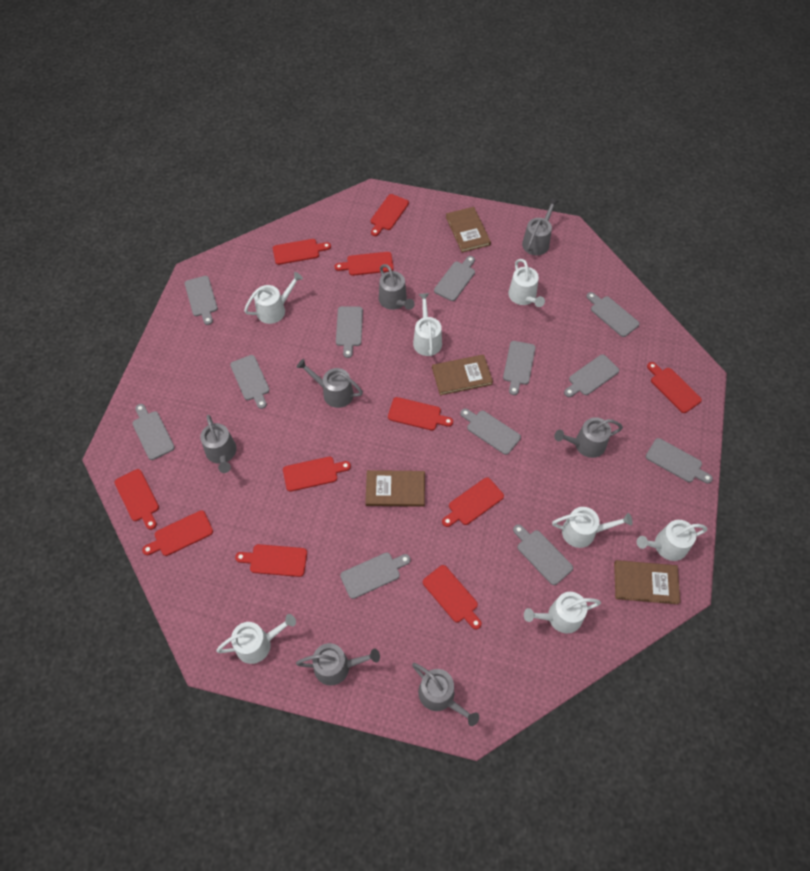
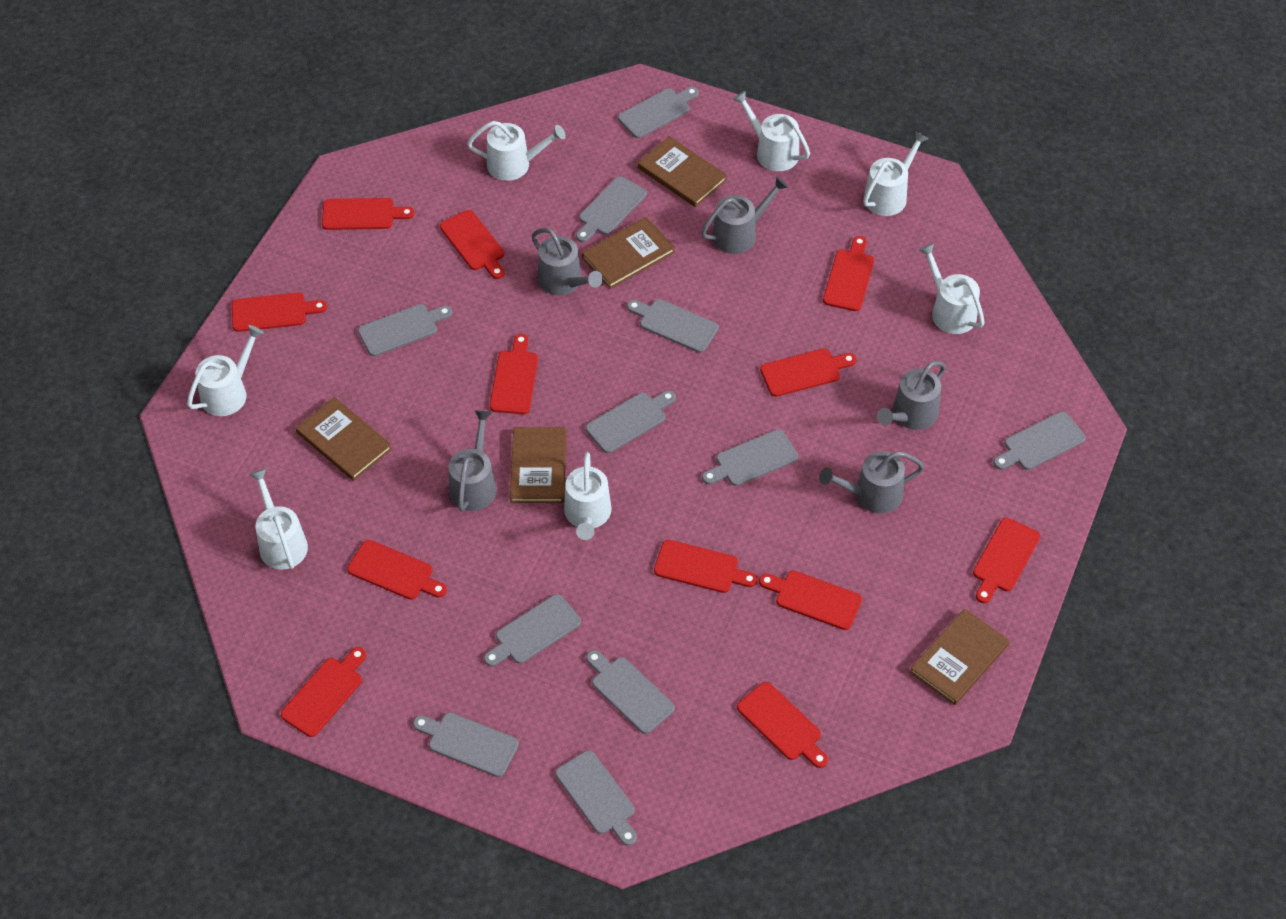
brown book: [365,470,425,507] [432,354,493,395] [446,207,491,253] [614,560,680,604] = 4 -> [296,397,392,481] [510,427,566,503] [582,217,675,289] [638,136,727,207] [910,609,1010,705] = 5
grey cutting board: [132,404,175,460] [185,276,218,325] [230,355,270,409] [336,306,363,358] [340,552,411,599] [434,256,475,301] [460,408,521,455] [503,341,536,395] [513,524,573,585] [564,354,619,397] [586,292,640,337] [646,438,713,484] = 12 -> [358,304,452,356] [413,712,519,777] [484,594,581,666] [555,750,637,846] [576,176,647,242] [586,390,676,453] [586,650,675,734] [618,87,699,138] [627,299,719,353] [702,429,798,486] [993,412,1086,470] = 11
grey watering can: [200,415,237,473] [296,359,363,408] [296,643,380,685] [379,264,415,310] [412,663,479,726] [522,198,559,255] [554,417,623,458] = 7 -> [449,410,497,511] [532,228,603,295] [701,176,788,254] [819,451,925,514] [877,361,946,430] = 5
red cutting board: [114,469,159,530] [142,510,213,556] [235,544,307,577] [273,239,331,265] [283,457,351,492] [335,252,394,276] [371,194,409,236] [388,397,453,431] [423,565,482,630] [442,477,504,527] [647,362,702,413] = 11 -> [232,293,327,332] [281,647,366,737] [322,198,414,230] [347,540,447,600] [440,210,505,279] [490,334,538,414] [654,540,758,593] [737,682,828,768] [759,571,862,630] [760,348,856,397] [823,236,874,311] [973,518,1040,604] = 12

